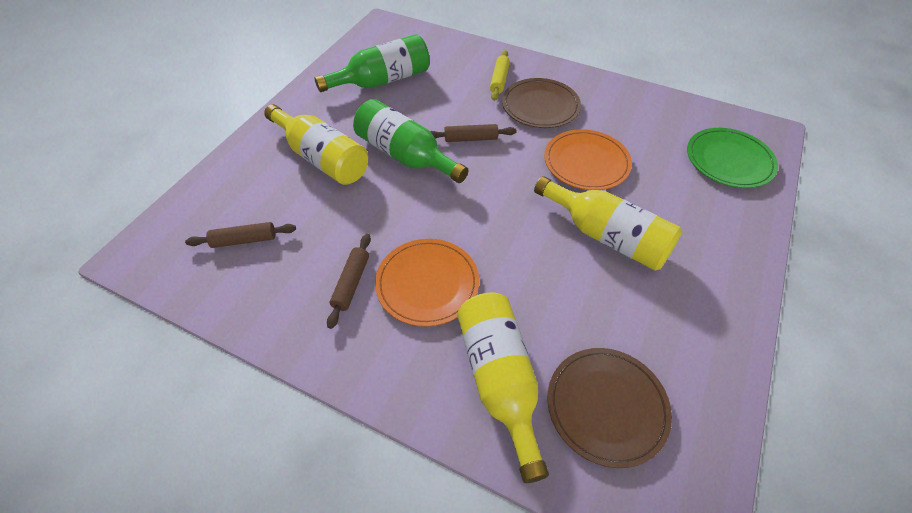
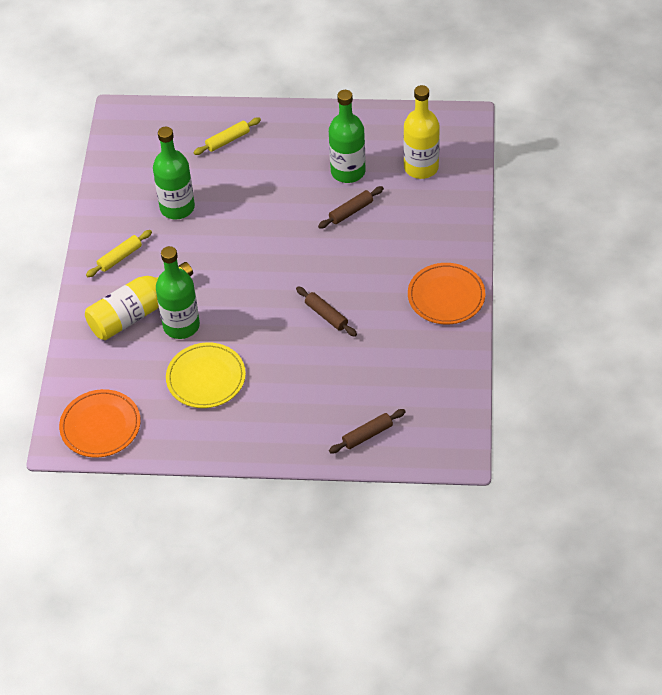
brown plate: [502,78,581,128] [547,348,672,468] = 2 -> none = 0
green bottle: [314,34,430,92] [353,99,468,183] = 2 -> [153,127,195,219] [156,246,200,339] [329,90,365,183] = 3
green plate: [687,128,778,188] = 1 -> none = 0
yellow bottle: [264,104,368,185] [457,292,549,483] [534,176,682,271] = 3 -> [85,262,193,340] [403,85,440,179] = 2
yellow plate: none = 0 -> [166,342,246,408] = 1
yellow rolling pin: [490,50,510,101] = 1 -> [86,230,152,277] [194,118,261,155] = 2

